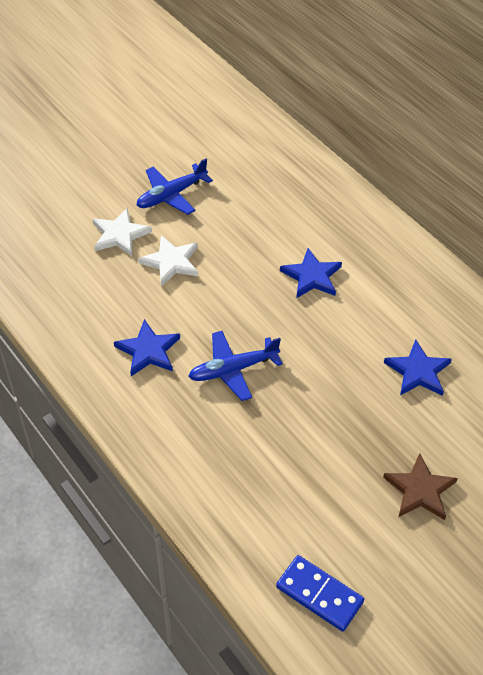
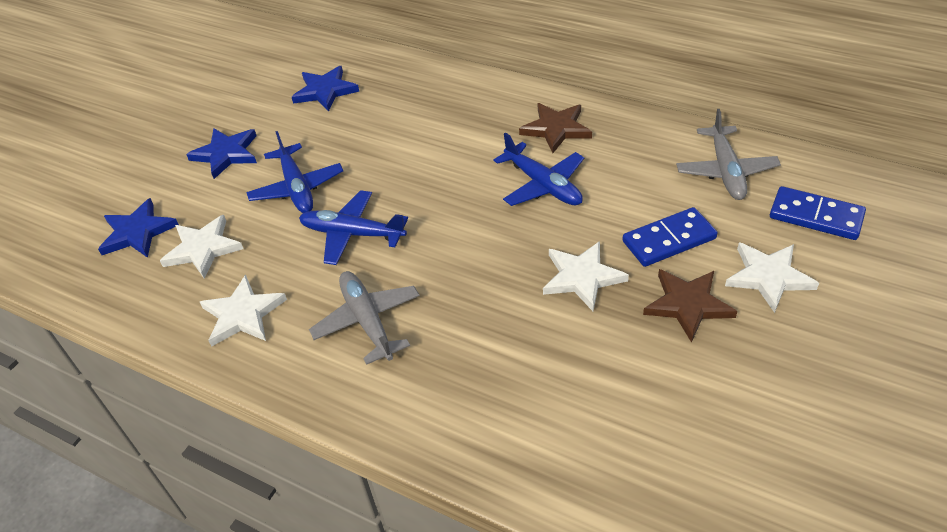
blue domino: [276,555,364,632] = 1 -> [622,207,718,267] [770,186,866,240] = 2
blue plane: [136,159,213,215] [188,331,283,401] = 2 -> [246,131,343,213] [299,190,408,265] [494,132,584,206] = 3
brown star: [383,453,458,520] = 1 -> [519,103,592,153] [643,269,737,343] = 2
grey plane: none = 0 -> [309,271,420,365] [676,109,781,200] = 2
white star: [92,208,152,256] [138,235,198,286] = 2 -> [160,215,244,279] [200,275,287,347] [543,241,629,311] [725,242,819,313] = 4

